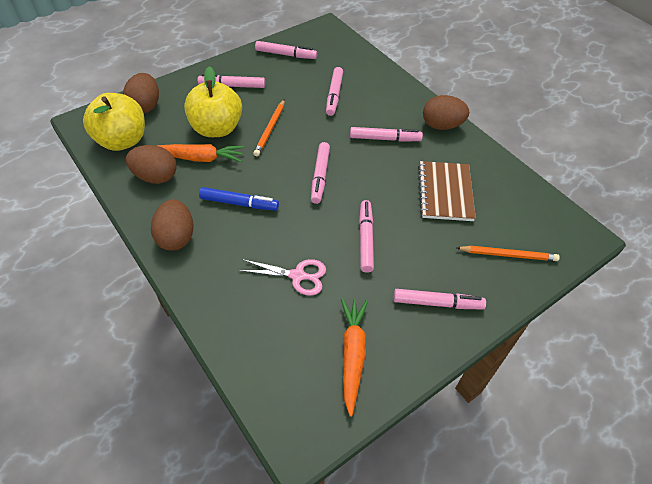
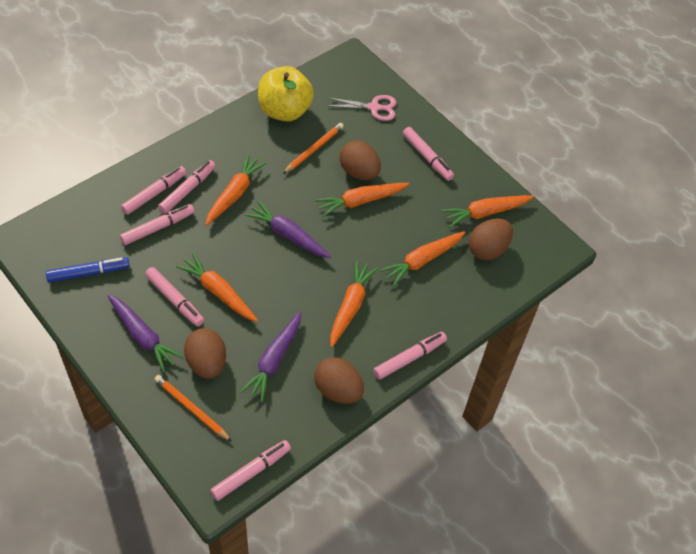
brown notebook: [418,161,476,221] = 1 -> none = 0
orange carrot: [157,144,244,162] [341,298,368,417] = 2 -> [176,253,258,322] [205,154,267,226] [315,183,409,217] [330,261,378,348] [380,231,465,287] [442,195,534,227] = 6
purple carrot: none = 0 -> [107,294,183,372] [240,311,301,402] [245,201,332,258] = 3
yellow apple: [83,93,145,151] [184,66,242,137] = 2 -> [258,66,314,122] = 1

